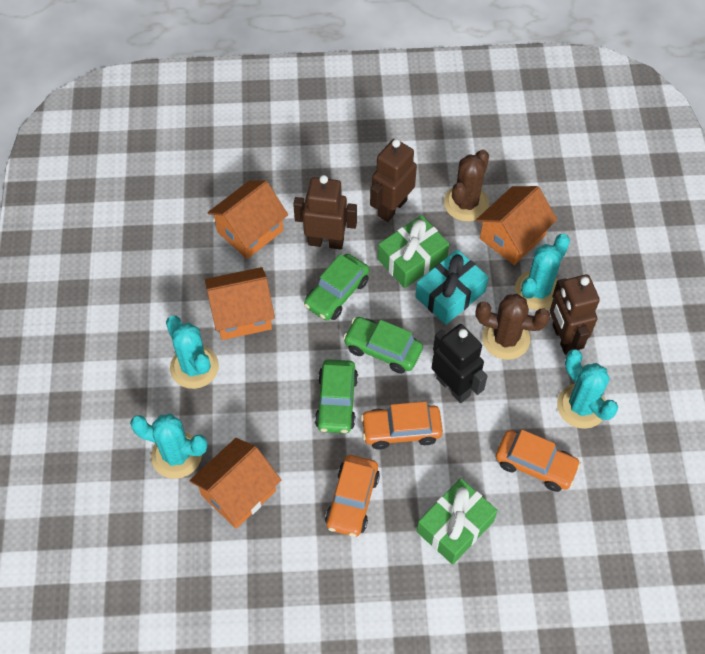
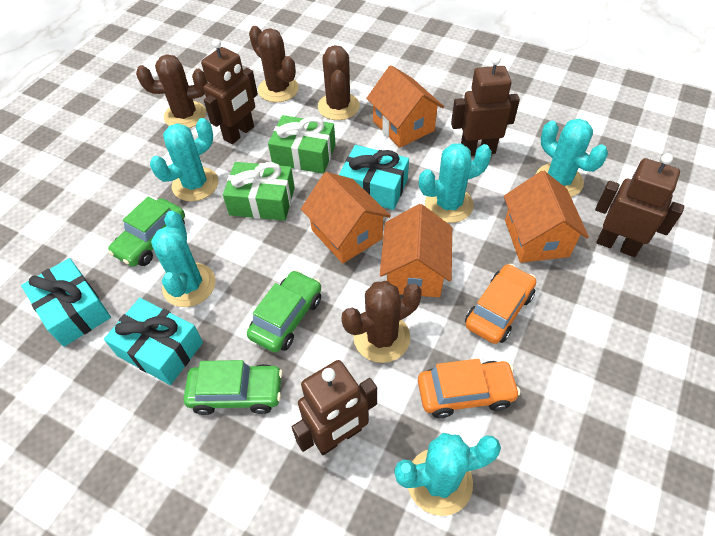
black robot: [432,324,487,403] = 1 -> none = 0
brown cactus: [444,150,489,222] [476,294,550,360] = 2 -> [136,54,208,128] [249,26,299,102] [318,45,360,120] [342,281,422,363] = 4
brown robot: [293,175,357,250] [370,139,417,222] [550,274,600,355] = 3 -> [201,39,258,144] [292,360,377,455] [451,55,520,156] [595,153,684,257] = 4
orange car: [325,455,380,537] [361,401,443,449] [496,430,581,492] = 3 -> [418,359,520,418] [465,264,536,344] = 2
turquoise cactus: [130,414,207,479] [166,316,219,389] [515,234,570,311] [557,349,618,429] = 4 -> [150,118,218,202] [151,211,216,307] [394,433,501,516] [419,143,492,223] [536,119,608,197] = 5
turquoise gift: [415,249,488,325] = 1 -> [21,258,111,347] [104,298,203,385] [339,145,409,210] = 3

